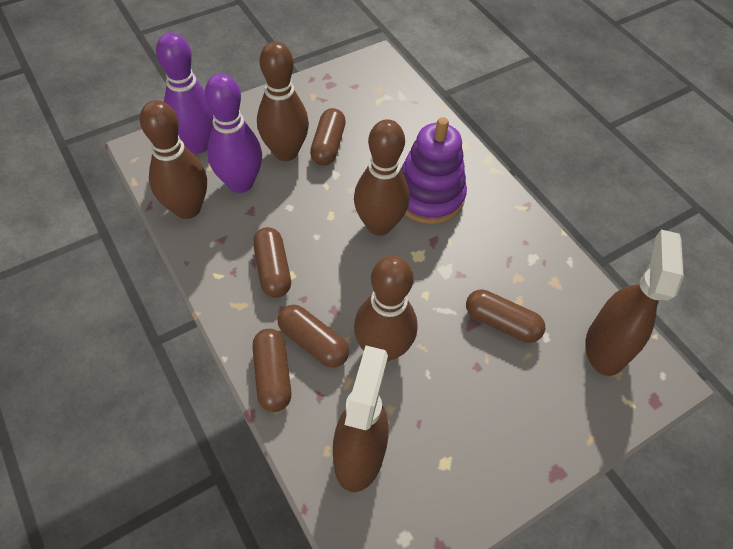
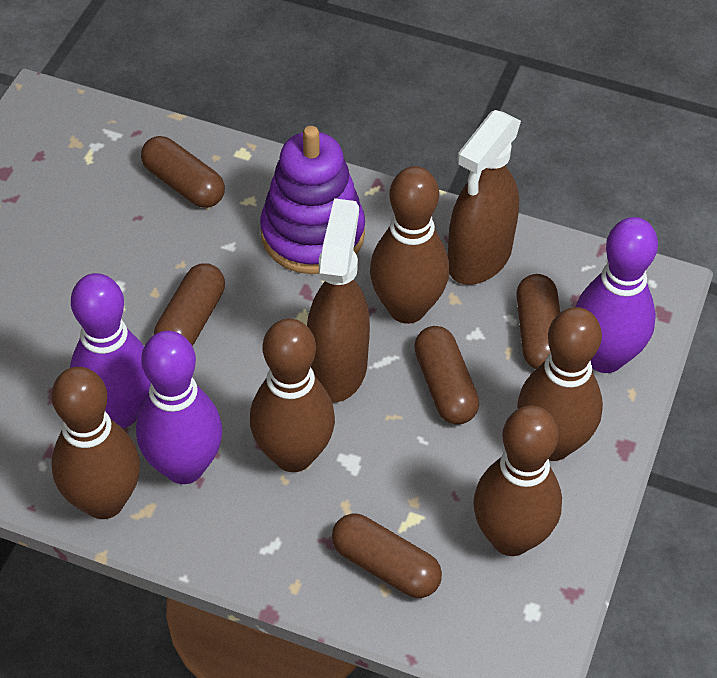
brown bowling pin: [140,100,207,219] [257,41,309,161] [354,119,409,236] [354,256,418,362] = 4 -> [51,367,140,519] [250,318,335,472] [370,166,449,324] [473,405,562,556] [517,307,603,461] = 5
purple bowling pin: [156,32,213,153] [205,74,262,193] = 2 -> [70,273,151,428] [136,331,222,484] [576,217,658,373] = 3

